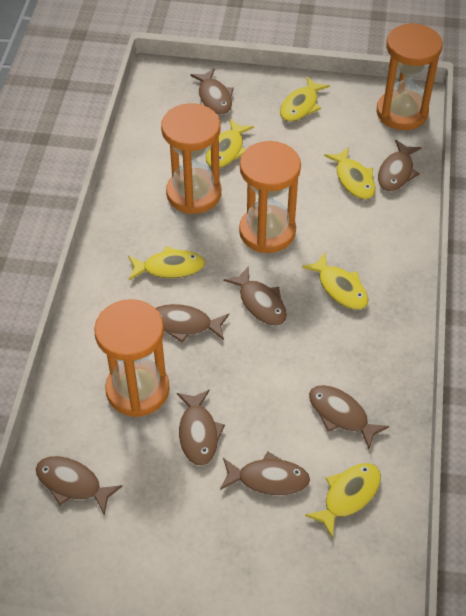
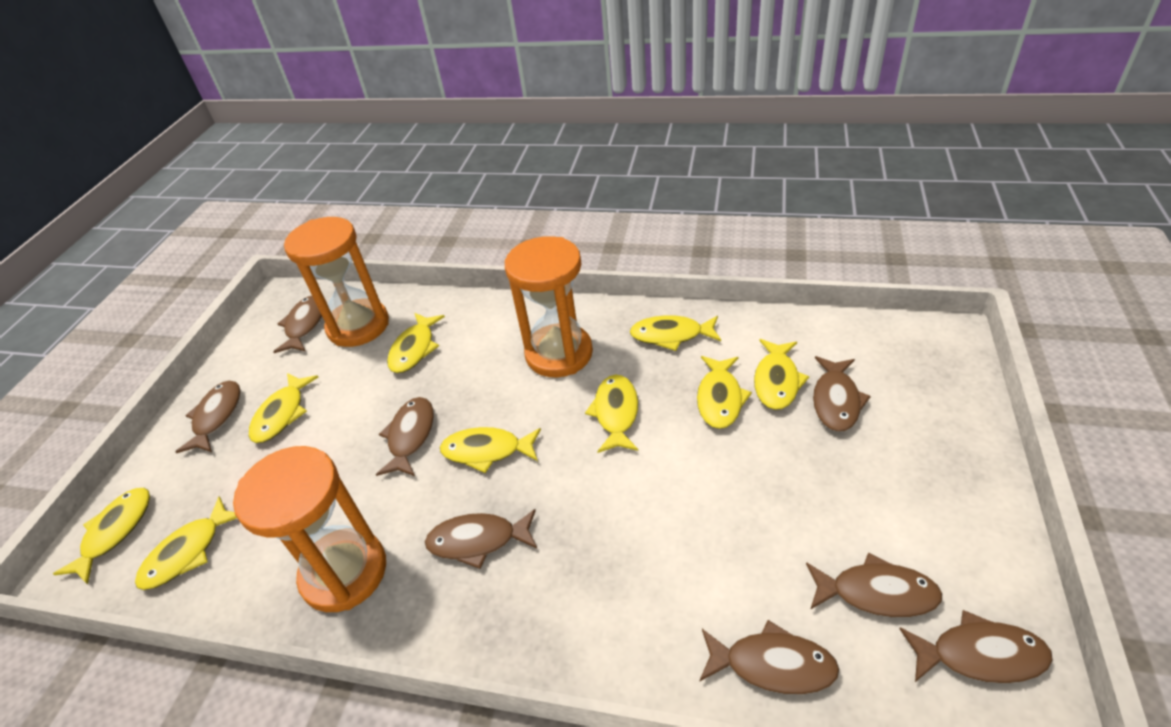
orange hourglass: [94,299,170,417] [161,103,221,214] [239,141,301,253] [376,23,442,130] = 4 -> [233,446,386,612] [284,217,389,347] [505,236,593,377] = 3
yellow fish: [128,246,205,280] [206,119,254,168] [280,77,330,122] [302,253,368,310] [305,463,381,539] [324,147,375,199] = 6 -> [53,488,150,584] [135,497,237,590] [249,373,318,443] [387,313,445,373] [440,427,541,473] [585,374,639,453] [630,315,721,351] [697,356,752,429] [754,339,809,410] = 9

